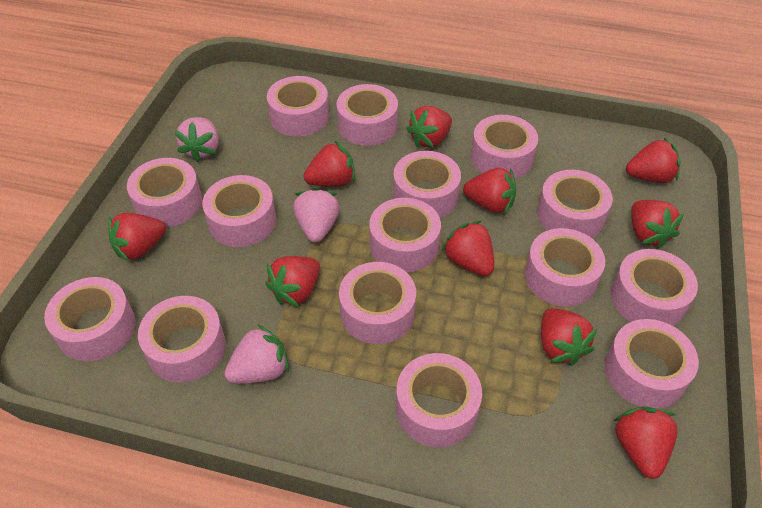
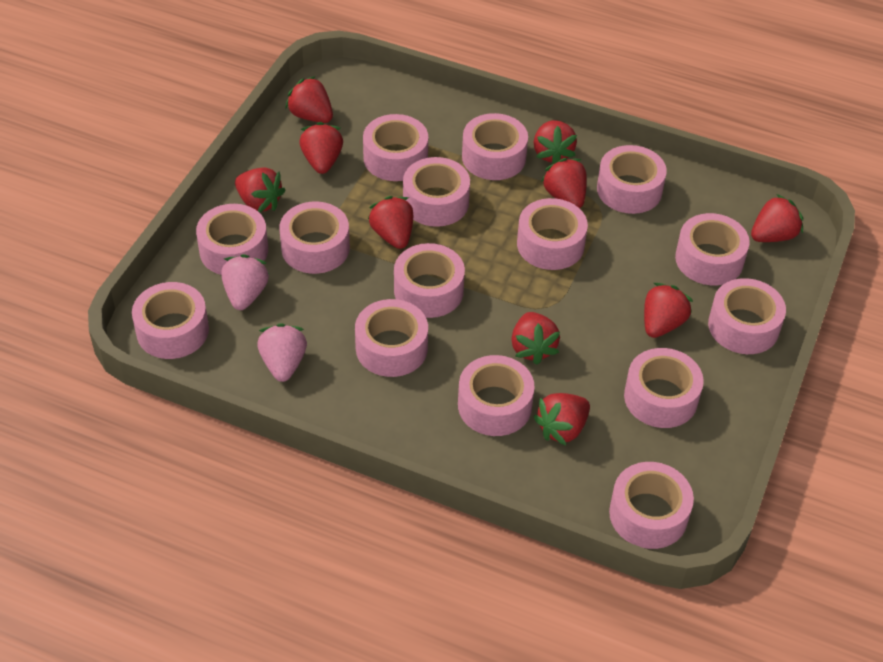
pink strawberry: [174,117,219,162] [224,325,289,384] [293,187,340,243] = 3 -> [221,254,269,310] [258,324,307,382] = 2

